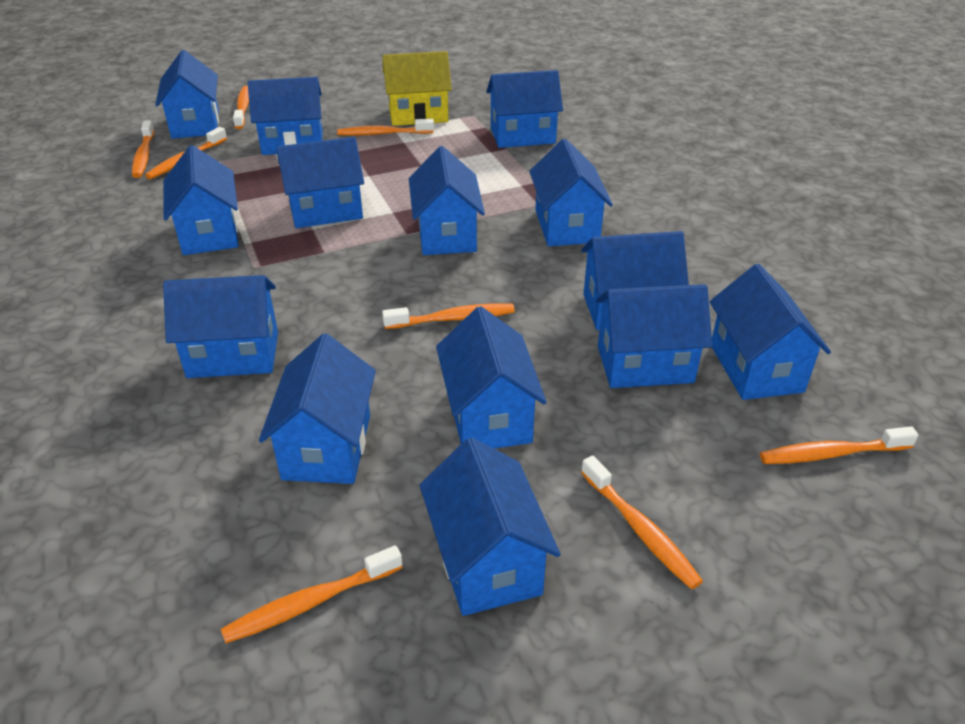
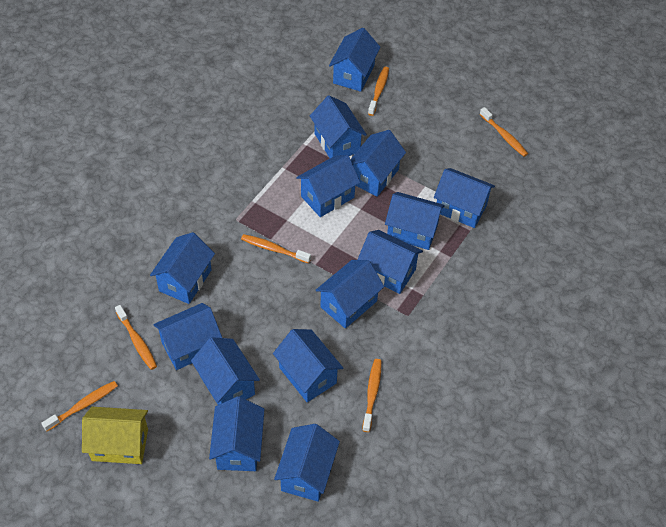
orange toothbrush: [132,120,154,178] [145,127,227,179] [221,545,403,643] [233,86,249,129] [337,119,434,136] [382,303,515,329] [581,455,703,589] [760,427,919,464] = 8 -> [41,381,118,431] [115,305,157,370] [241,234,311,263] [362,359,382,432] [368,67,389,116] [480,107,528,157] = 6

